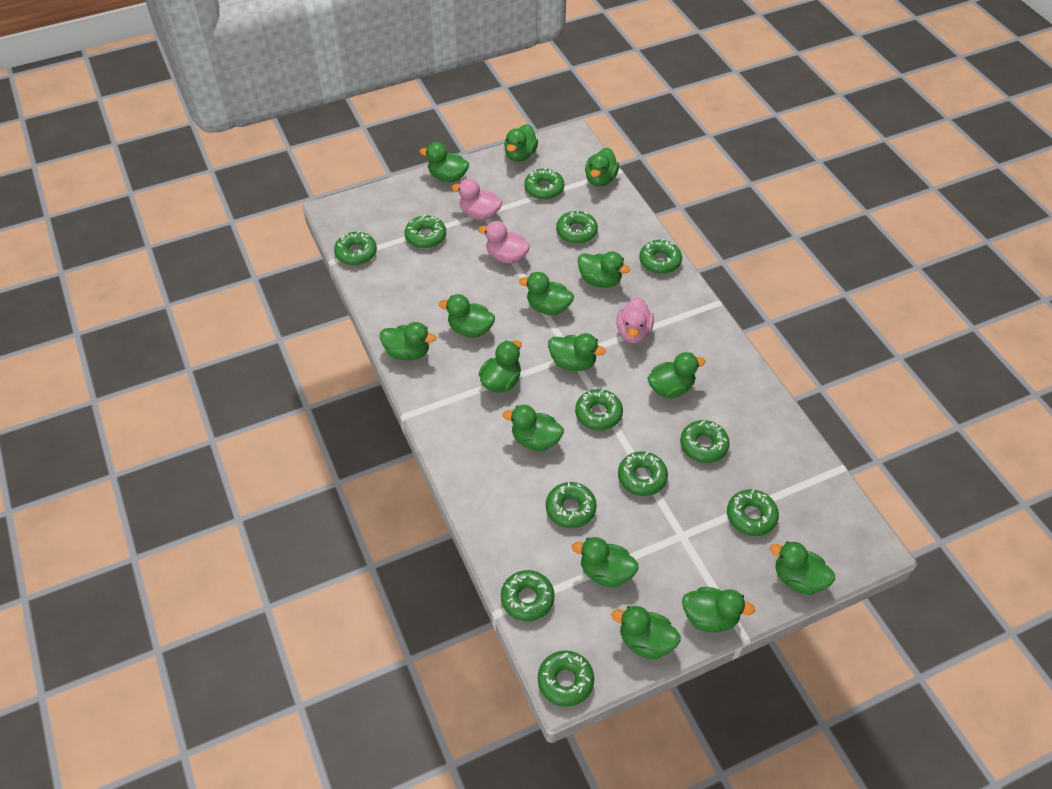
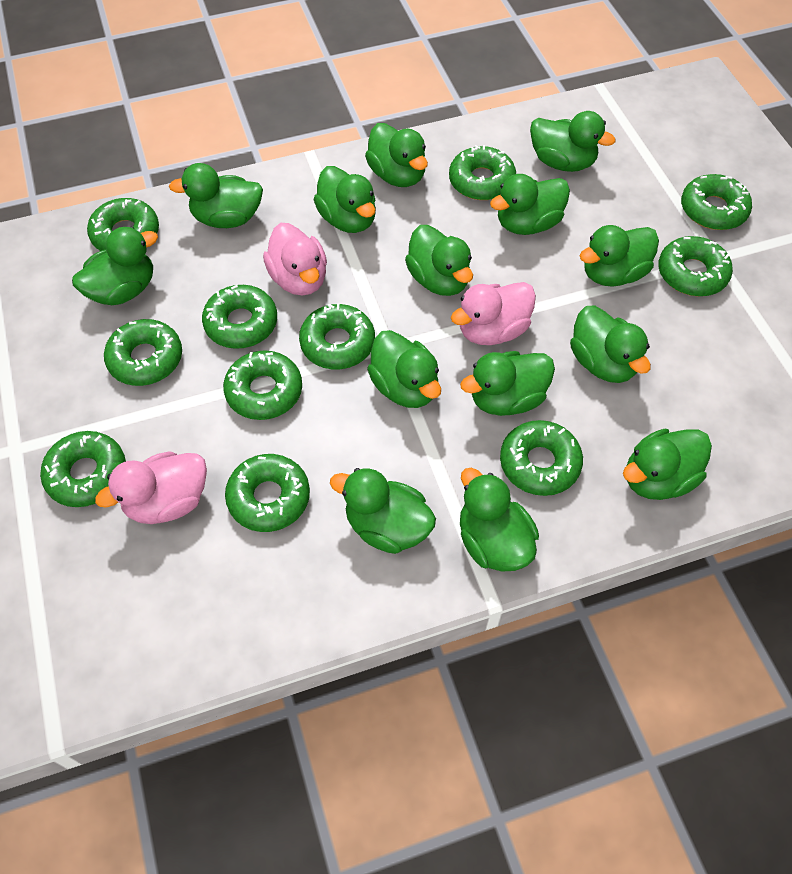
green donut: [334,231,377,265] [405,215,446,248] [501,570,555,622] [524,168,564,200] [538,651,594,707] [546,482,597,528] [556,210,598,244] [575,389,623,430] [618,451,668,496] [639,239,682,274] [680,420,730,463] [727,489,779,536] = 12 -> [40,431,126,507] [87,198,159,251] [104,319,182,386] [202,285,277,349] [223,350,302,420] [225,454,310,532] [299,304,375,369] [449,145,516,200] [500,420,583,496] [658,236,733,296] [681,174,752,230] = 11
green duck: [380,322,436,361] [420,142,469,182] [439,294,495,338] [479,340,522,393] [503,405,564,451] [504,124,538,162] [519,272,574,315] [548,333,606,371] [572,537,639,588] [578,252,630,288] [585,148,619,187] [612,606,681,660] [648,352,705,398] [682,587,755,633] [770,541,835,595] = 15 -> [72,227,158,305] [169,163,263,228] [313,166,376,233] [330,468,436,554] [365,123,428,187] [367,330,441,408] [405,225,473,296] [460,351,555,416] [460,468,539,572] [490,174,570,235] [530,111,616,172] [570,306,651,383] [580,225,659,287] [623,429,712,500] = 14

